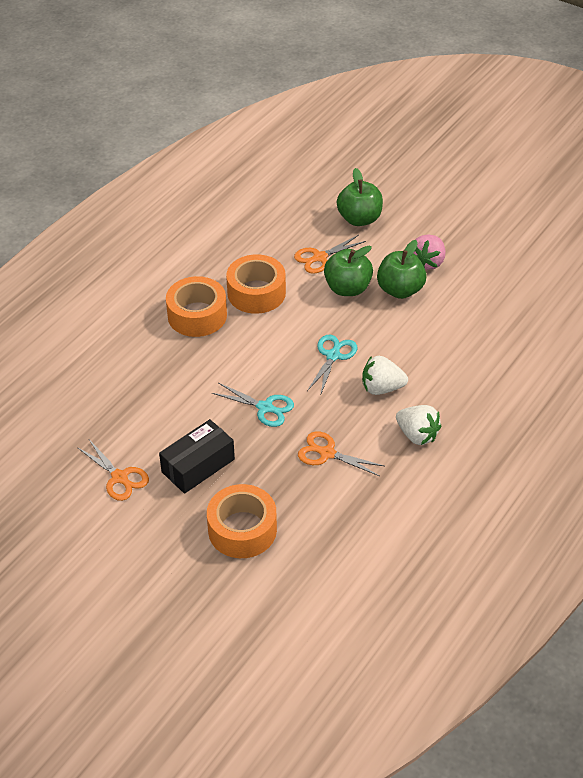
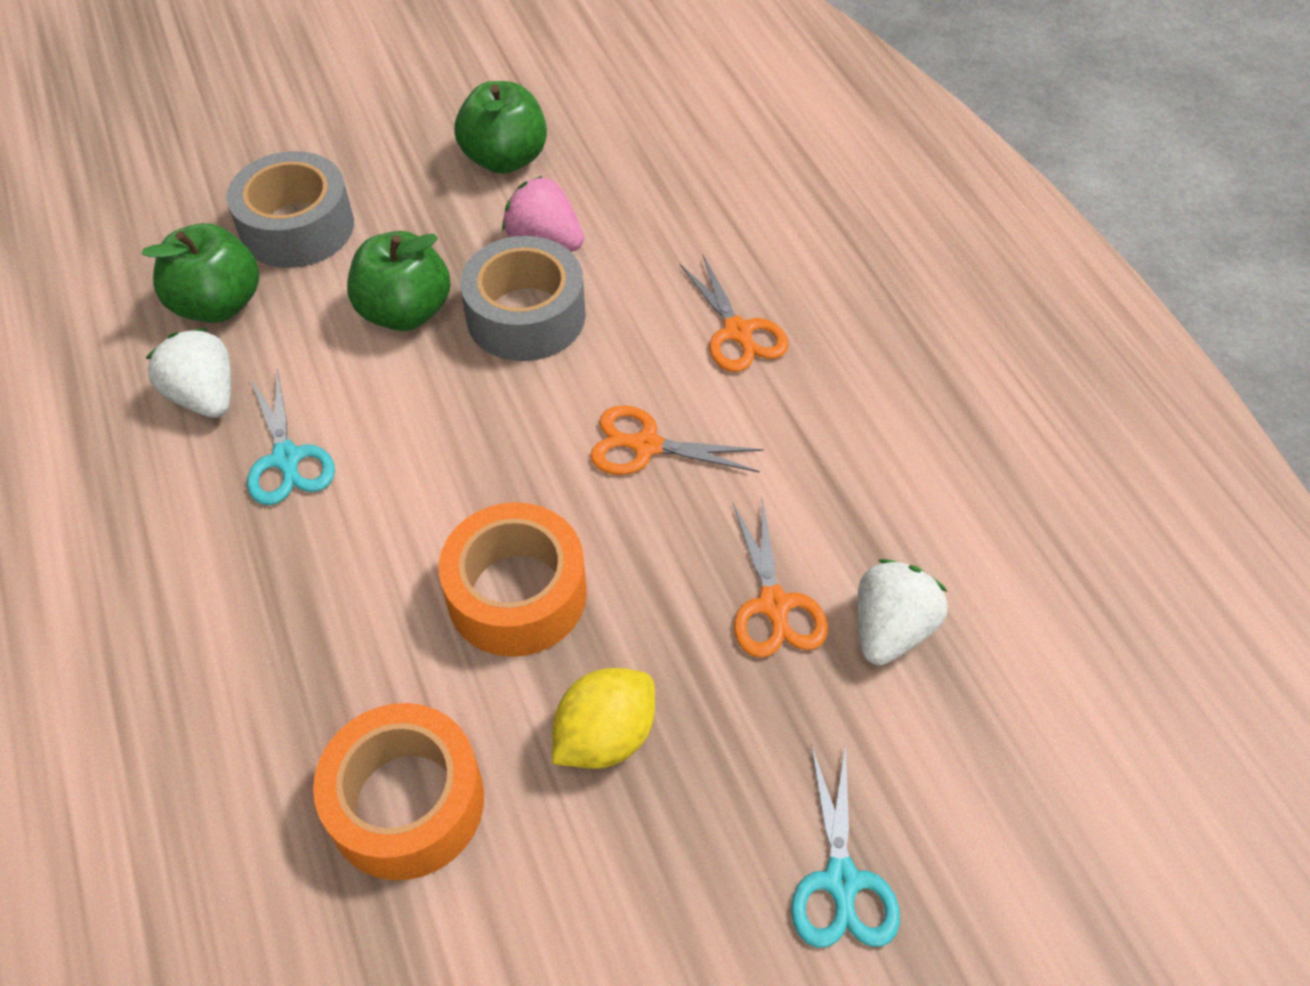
black box: [159,419,235,494] = 1 -> none = 0
grey tape: none = 0 -> [226,151,354,268] [460,236,586,361] = 2
orange tape: [166,276,227,337] [207,484,277,558] [226,254,286,314] = 3 -> [313,703,484,880] [439,502,587,657] = 2
yellow lemon: none = 0 -> [552,668,655,769] = 1

